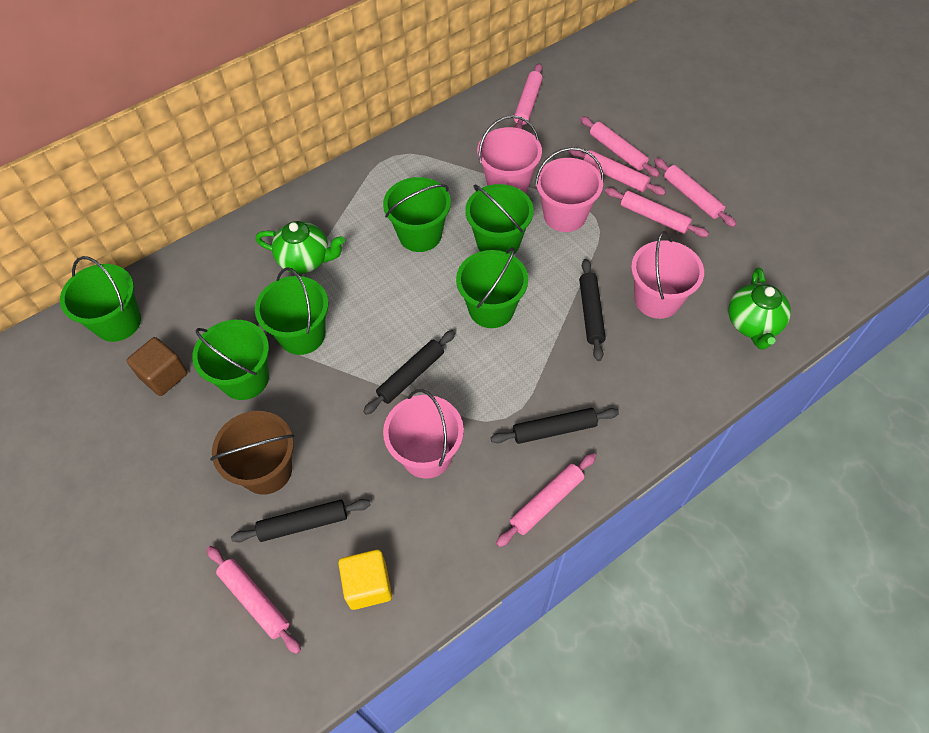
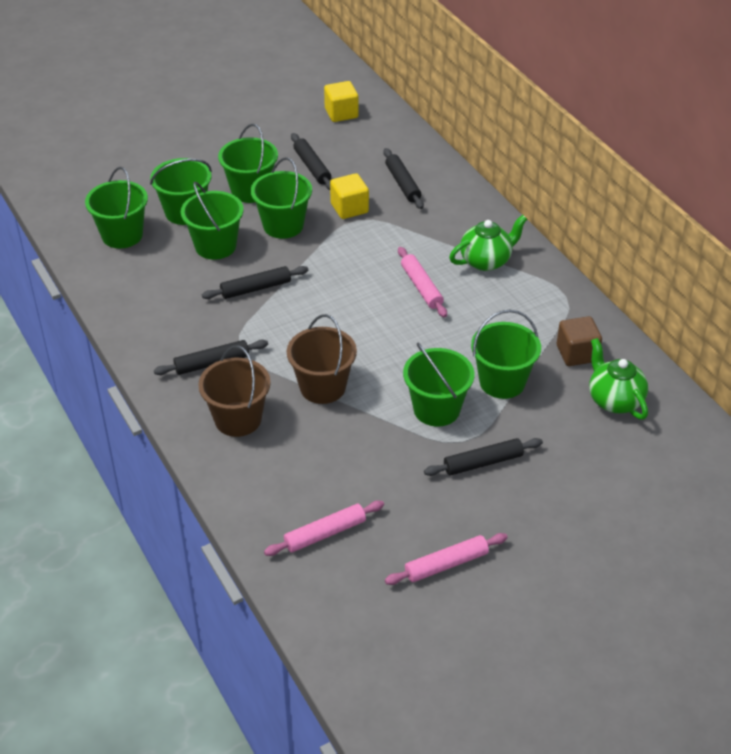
black rolling pin: [231,499,371,543] [363,330,455,415] [491,408,619,444] [579,259,606,361] = 4 -> [154,340,268,375] [202,266,308,299] [291,133,331,190] [383,148,424,209] [424,438,543,476] = 5
brown bucket: [210,411,295,495] = 1 -> [198,346,271,437] [287,314,357,404] = 2
green bucket: [60,256,141,342] [192,320,269,400] [255,267,329,355] [383,177,451,252] [456,247,528,328] [465,184,534,254] = 6 -> [85,167,148,248] [150,158,212,225] [181,182,244,260] [218,124,278,203] [251,157,312,239] [403,343,474,427] [471,310,541,399] = 7
pink bucket: [383,389,464,479] [477,115,542,193] [535,147,604,232] [631,231,704,319] = 4 -> none = 0
pink rolling pin: [207,546,301,654] [496,453,596,547] [514,63,543,129] [568,147,666,195] [580,116,660,177] [605,188,709,237] [654,158,736,227] = 7 -> [264,500,384,556] [385,533,508,585] [398,247,447,318] = 3
yellow cube: [338,550,392,610] = 1 -> [324,81,359,122] [330,173,369,219] = 2

